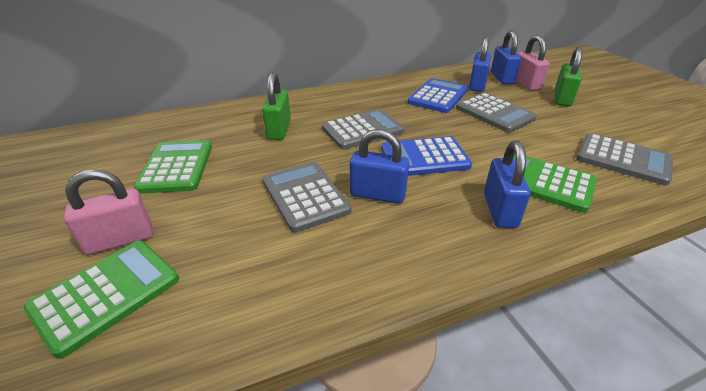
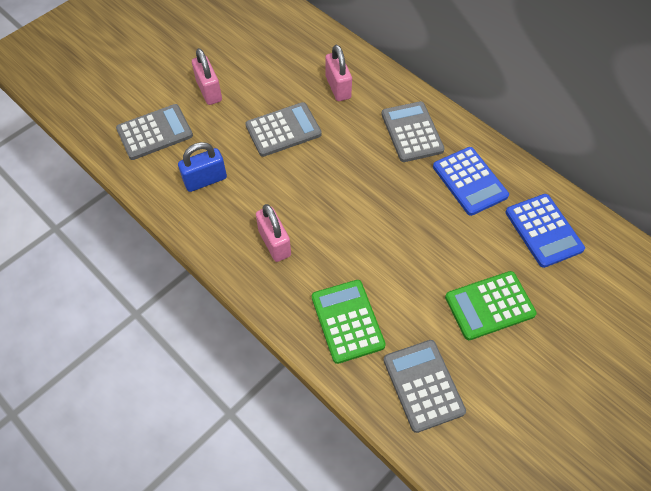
blue padlock: [350,129,409,204] [469,36,491,92] [484,141,531,228] [491,30,521,84] = 4 -> [178,142,227,192] = 1
green calculator: [23,241,179,359] [134,140,212,194] [513,154,597,213] = 3 -> [312,280,386,364] [445,271,537,340] = 2
green padlock: [262,72,291,140] [555,47,583,106] = 2 -> none = 0
pink padlock: [64,169,153,255] [516,35,550,91] = 2 -> [192,48,222,105] [256,204,291,262] [325,45,352,101] = 3

